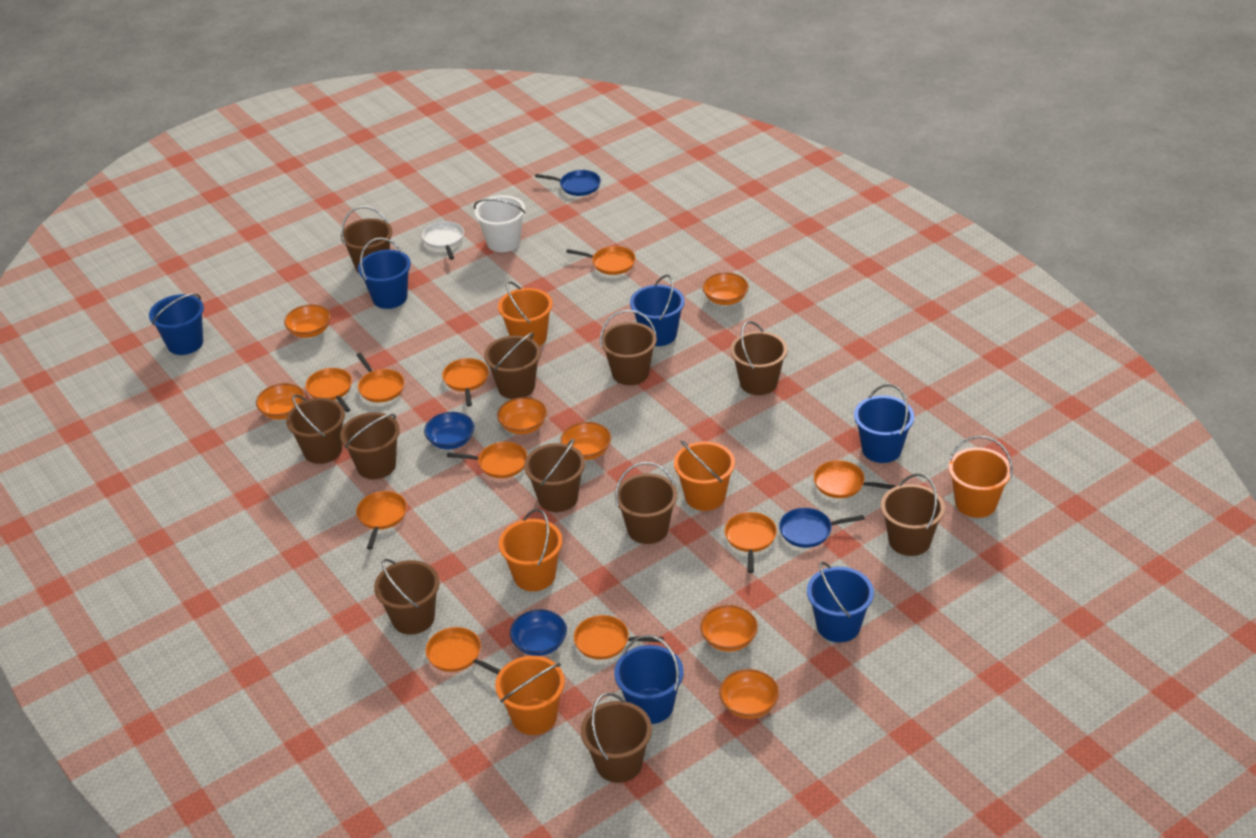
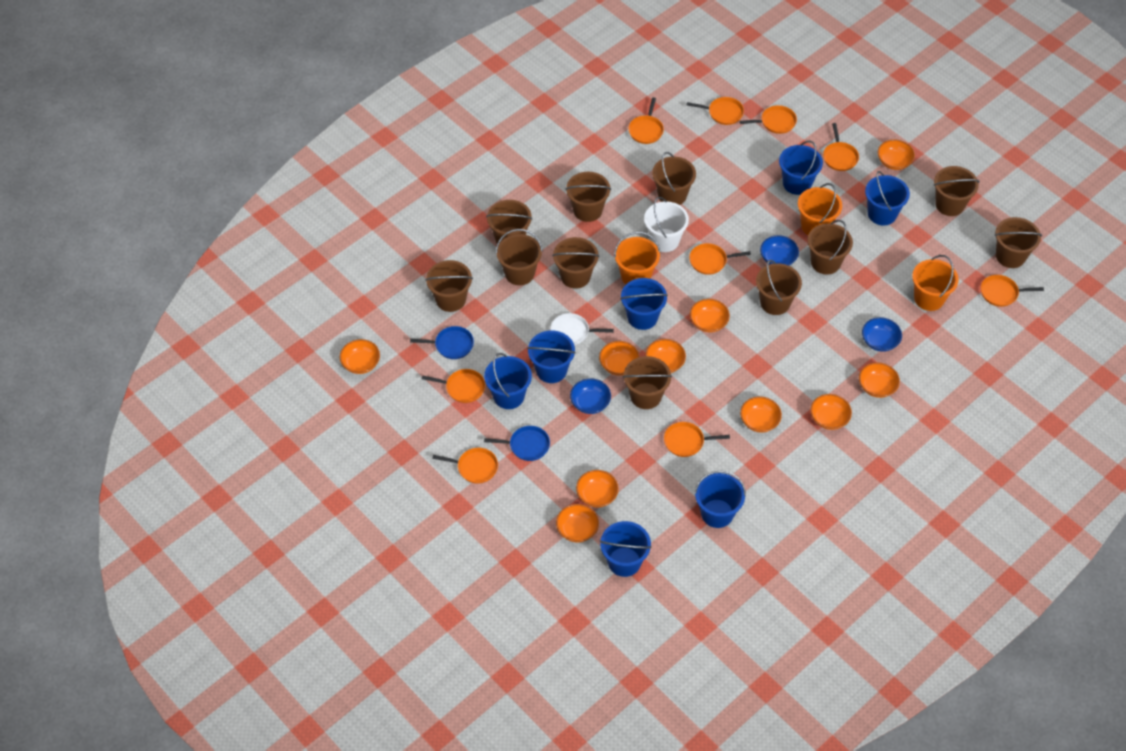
blue bowl: [424,412,474,450] [510,609,567,656] = 2 -> [570,378,611,414] [760,235,799,266] [862,317,902,352] = 3
blue bucket: [149,293,204,355] [358,238,411,309] [614,635,684,724] [630,275,685,346] [807,562,874,643] [854,384,914,463] = 6 -> [484,353,532,409] [527,331,576,383] [599,521,652,577] [620,278,668,330] [694,470,746,528] [779,141,823,195] [865,171,910,226] = 7
orange bowl: [256,383,305,420] [284,304,331,338] [497,397,547,434] [560,422,611,460] [700,605,758,652] [702,272,749,305] [719,669,779,719] = 7 -> [340,339,380,374] [556,504,599,543] [576,470,619,508] [599,341,640,376] [645,339,686,373] [690,299,730,332] [740,396,782,433] [810,394,852,430] [859,362,900,398] [878,140,915,170] = 10
orange bucket: [495,656,565,735] [498,281,553,347] [499,509,563,591] [674,440,735,511] [948,436,1013,518] = 5 -> [614,232,660,284] [798,183,842,235] [912,255,959,311] = 3
orange pan: [305,368,352,412] [356,491,407,549] [357,353,404,402] [426,627,500,675] [442,358,489,407] [447,442,527,478] [566,246,636,275] [574,615,664,660] [724,512,777,573] [814,460,896,498] = 10 -> [422,369,486,403] [432,448,498,484] [628,97,664,144] [664,422,730,457] [687,97,744,125] [689,243,751,275] [740,105,797,134] [823,123,859,171] [981,275,1044,307] = 9

